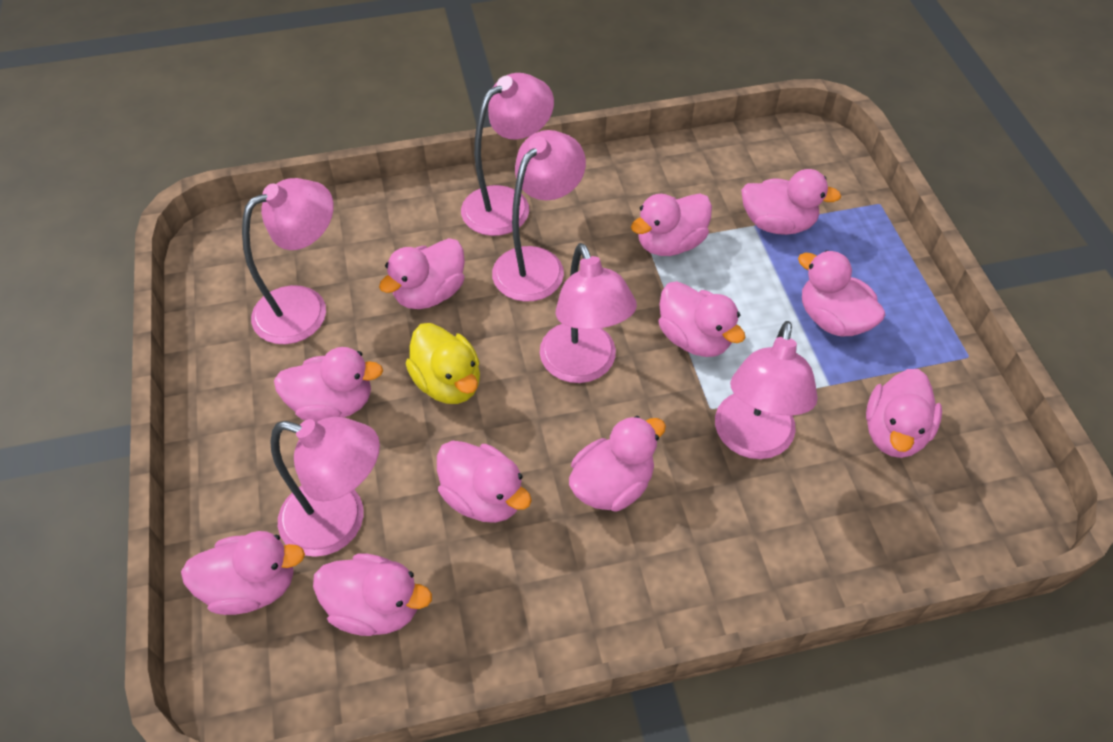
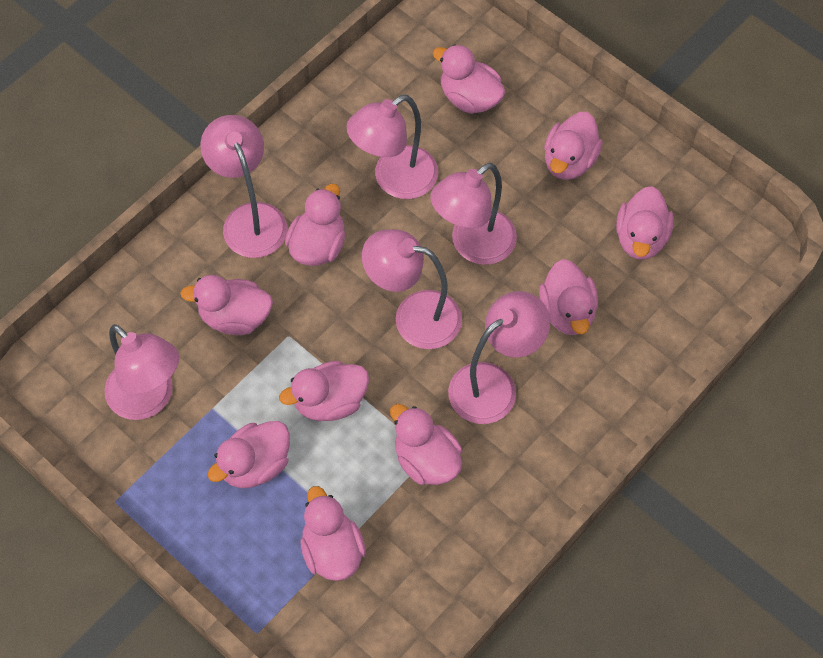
pink duck: [181,531,305,615] [274,347,383,422] [313,553,432,636] [379,238,465,309] [437,441,532,523] [569,416,666,512] [631,193,712,256] [659,281,745,357] [741,169,842,235] [798,250,885,337] [866,369,942,458] = 11 -> [180,275,273,335] [207,421,290,488] [279,361,369,421] [285,184,345,266] [300,486,366,581] [390,404,463,485] [433,44,506,114] [539,259,598,335] [544,112,603,180] [616,186,674,259] = 10
yellow duck: [405,323,480,404] = 1 -> none = 0

